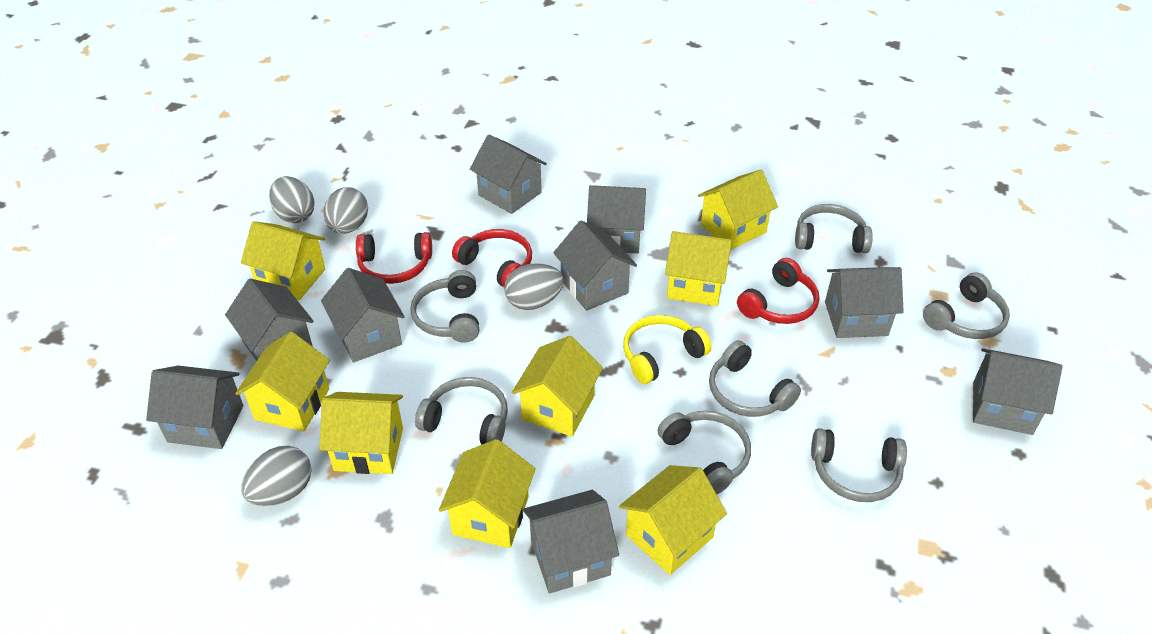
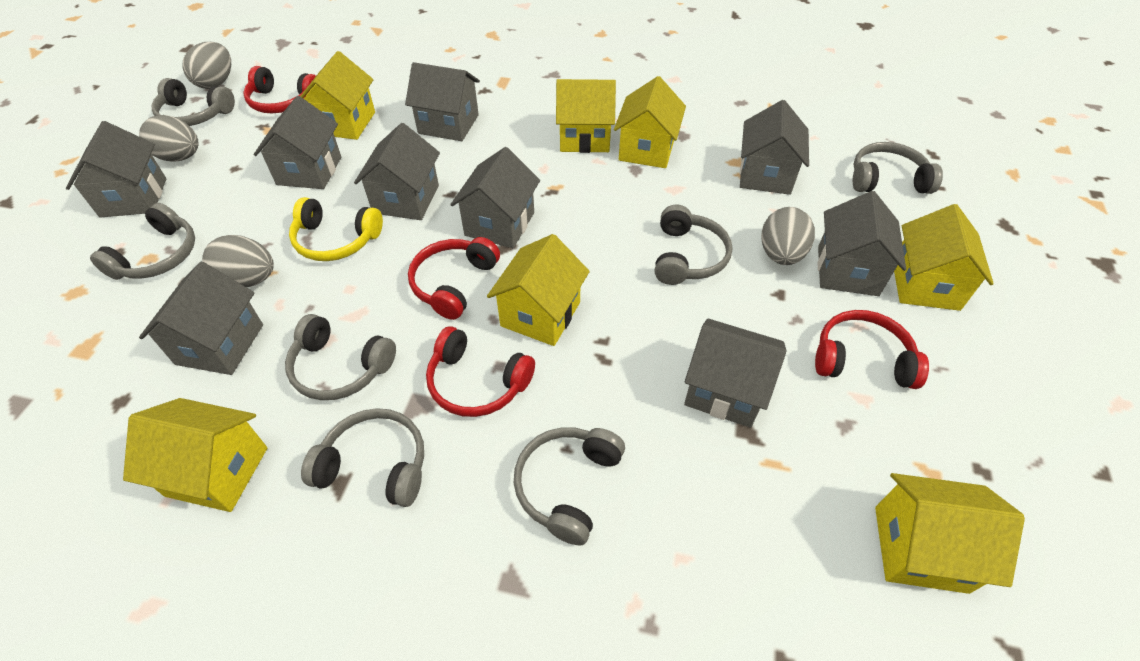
red headphones: [356,232,432,284] [452,229,532,287] [737,258,819,324] = 3 -> [243,66,316,113] [408,237,500,320] [426,326,535,417] [815,310,929,389] = 4
yellow house: [235,332,330,431] [241,221,325,300] [319,392,403,474] [439,439,536,548] [512,336,603,437] [619,465,727,575] [665,231,732,306] [698,170,778,250] = 8 -> [123,398,267,512] [301,51,375,140] [487,234,590,346] [556,79,616,153] [614,76,686,168] [875,473,1025,594] [894,204,994,311] = 7

